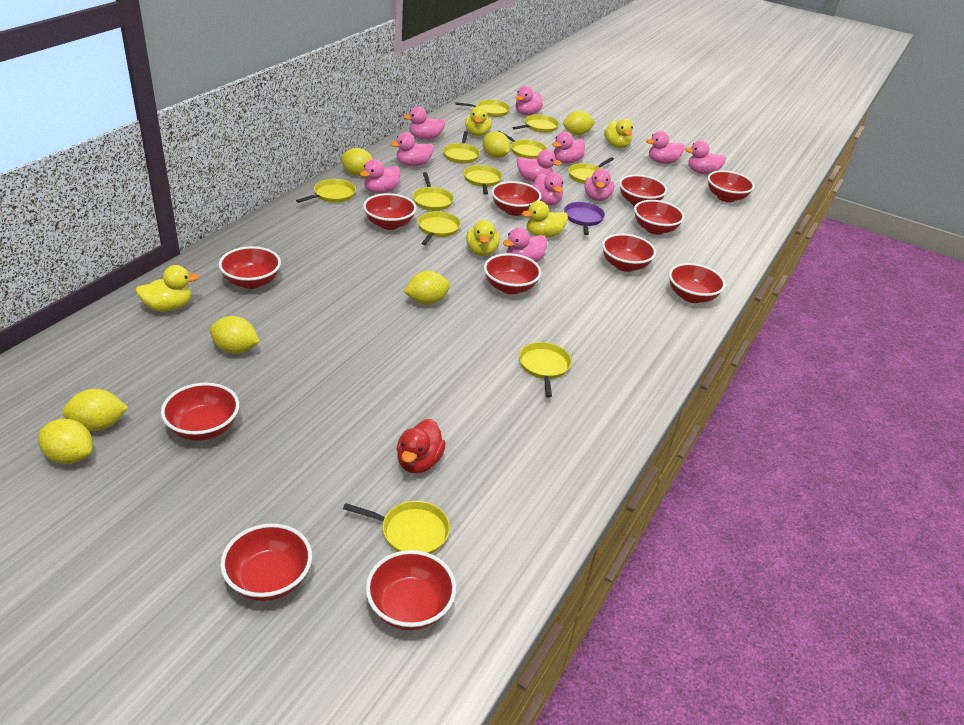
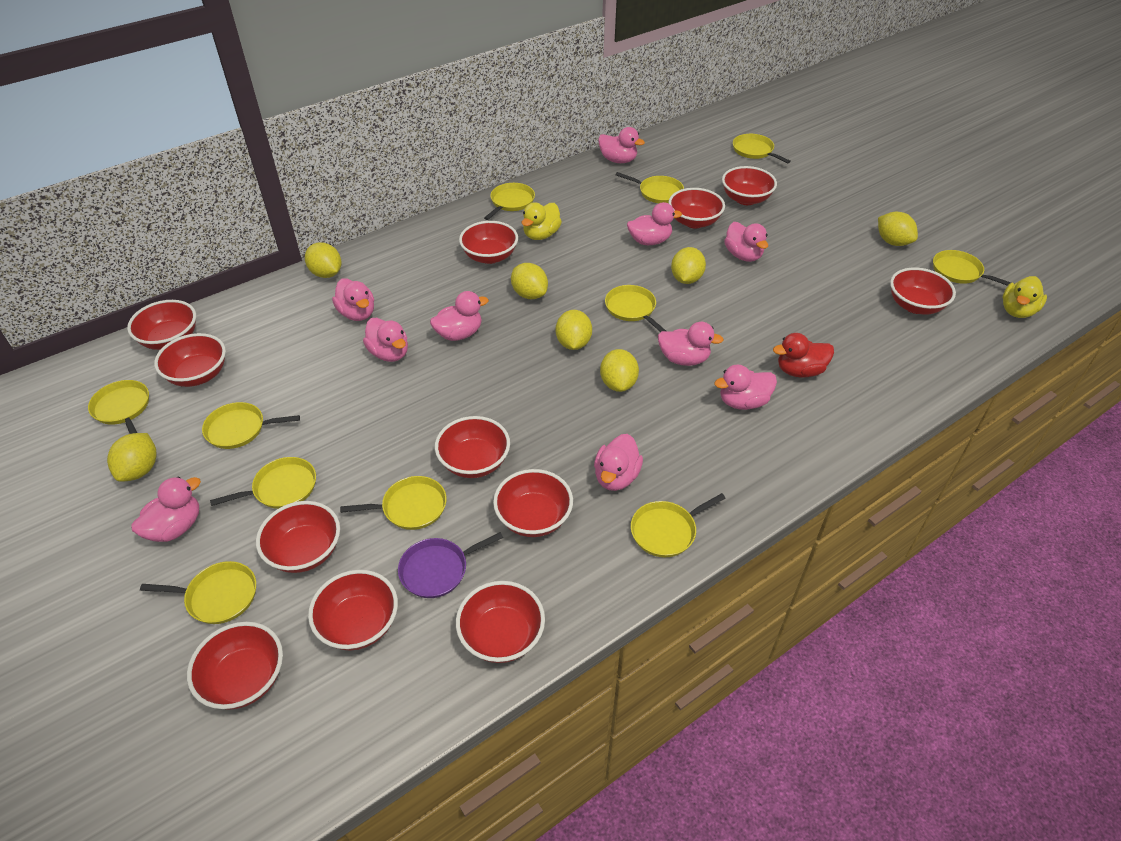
pink duck: [360,159,400,194] [390,132,434,167] [403,106,445,140] [503,228,547,262] [515,86,543,115] [517,149,562,182] [532,173,564,205] [552,132,585,164] [585,169,614,201] [646,131,685,164] [685,141,726,175] = 11 -> [131,477,201,542] [332,279,374,321] [363,318,408,362] [430,291,489,341] [594,434,643,491] [598,127,645,163] [627,202,682,245] [658,322,724,366] [714,365,777,410] [724,222,768,262] = 10
yellow duck: [135,265,199,312] [465,106,492,136] [466,220,500,256] [522,201,568,238] [604,119,633,148] = 5 -> [522,202,562,240] [1003,276,1047,318] = 2

